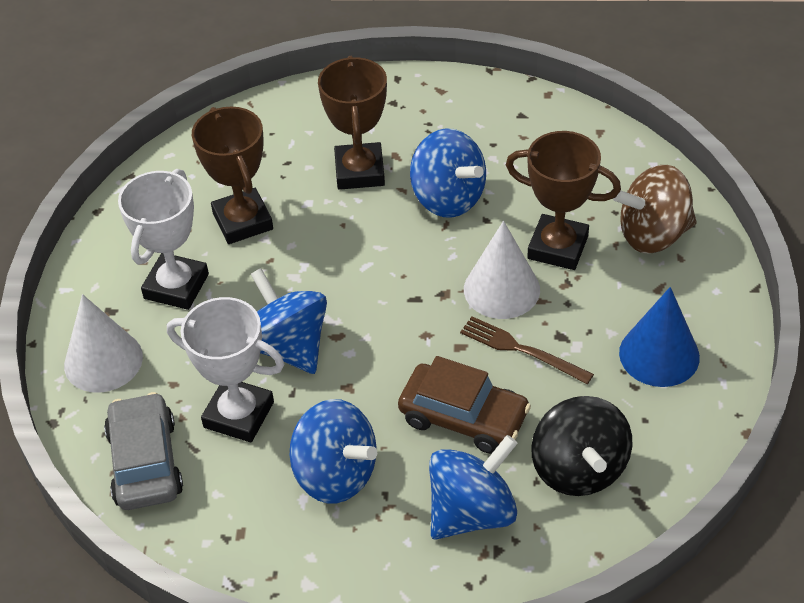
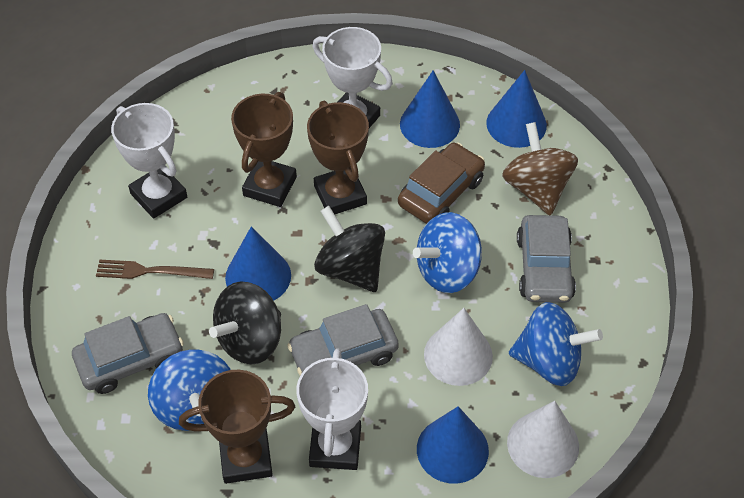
black spinning top: [531,396,632,496] = 1 -> [209,281,281,365] [314,206,385,292] = 2
blue cone: [619,287,700,387] = 1 -> [225,226,291,301] [400,70,460,148] [417,406,489,484] [486,70,547,148] = 4
blue spinning top: [251,268,327,374] [290,399,377,503] [410,128,486,217] [429,435,518,540] = 4 -> [148,350,231,431] [413,212,482,293] [509,302,603,386] = 3
grey car: [104,392,183,510] = 1 -> [72,313,184,394] [287,304,399,375] [517,215,576,303] = 3
white trophy: [118,169,209,310] [167,297,285,442] = 2 -> [111,103,187,219] [296,348,368,470] [313,27,393,128] = 3

